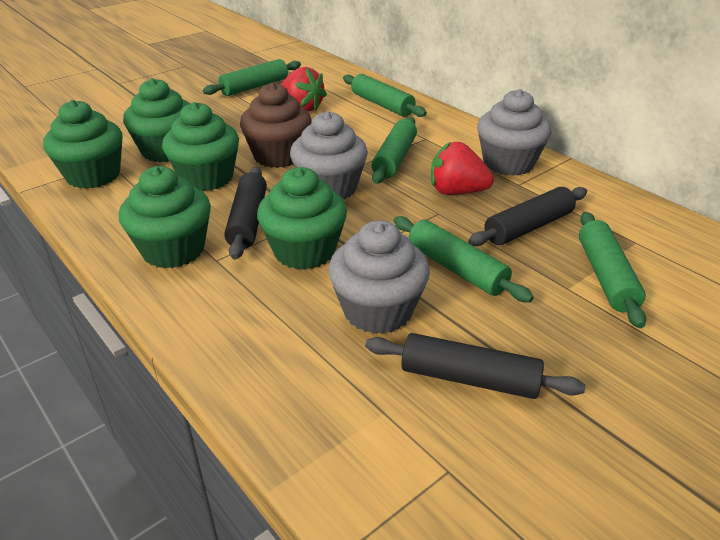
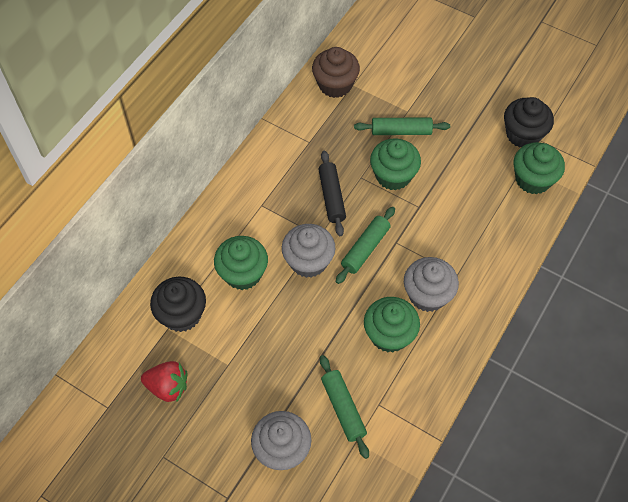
black cupcake: none = 0 -> [150,277,206,332] [504,97,554,148] = 2
black rolling pin: [224,167,267,260] [365,333,586,399] [468,187,587,246] = 3 -> [318,151,346,236] = 1
green cupcake: [43,100,123,189] [119,166,211,269] [123,78,190,162] [162,102,239,191] [257,167,347,270] = 5 -> [214,236,268,290] [364,297,420,353] [370,139,421,190] [513,142,565,194] = 4
green rolling pin: [203,59,301,96] [343,74,427,117] [372,117,417,184] [394,216,534,303] [579,212,646,328] = 5 -> [320,355,369,459] [336,207,395,284] [354,117,450,135] = 3
red strawberry: [281,67,327,112] [431,142,494,195] = 2 -> [141,361,187,402] = 1

